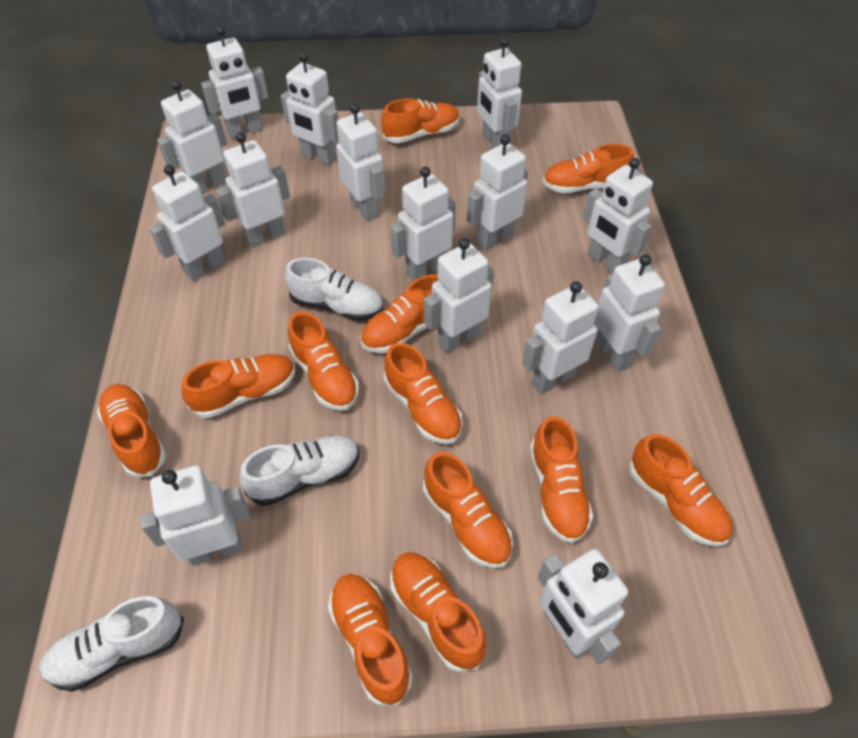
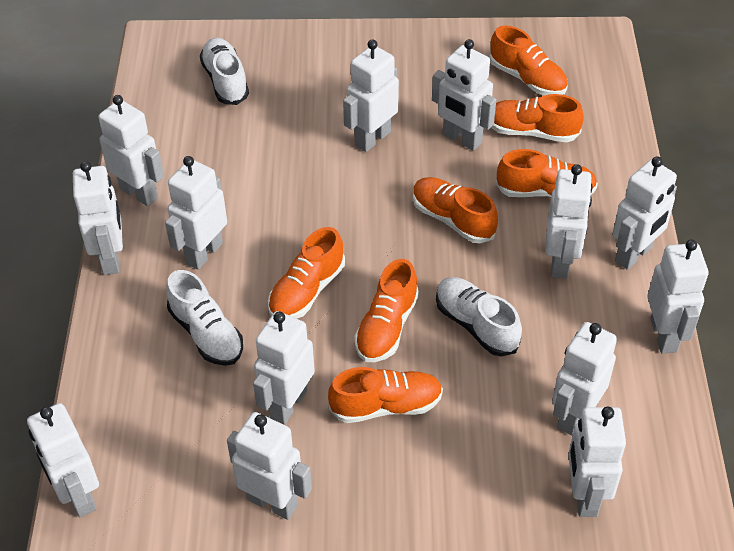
orange shoe: [97,384,166,477] [181,354,295,418] [288,311,359,411] [328,574,412,706] [360,274,438,353] [381,98,460,143] [384,343,463,444] [390,552,486,672] [423,452,513,569] [530,416,593,543] [543,144,634,193] [629,434,732,547] = 12 -> [268,227,345,319] [328,367,443,423] [354,259,419,362] [413,177,498,243] [490,25,568,95] [491,94,584,142] [496,149,598,197] = 7
white robot: [140,465,250,566] [149,165,225,281] [157,80,227,193] [201,26,268,139] [216,132,290,247] [281,52,338,166] [336,104,385,221] [390,167,456,282] [424,238,494,353] [467,134,528,251] [477,37,522,148] [522,281,599,394] [538,549,628,665] [583,158,653,273] [595,254,665,372] = 15 -> [27,403,99,517] [73,161,123,275] [99,95,164,206] [165,156,227,270] [227,412,312,520] [253,311,315,425] [343,39,399,152] [432,39,496,151] [545,164,593,279] [552,322,617,436] [568,407,626,517] [612,157,677,270] [647,240,709,353] = 13

